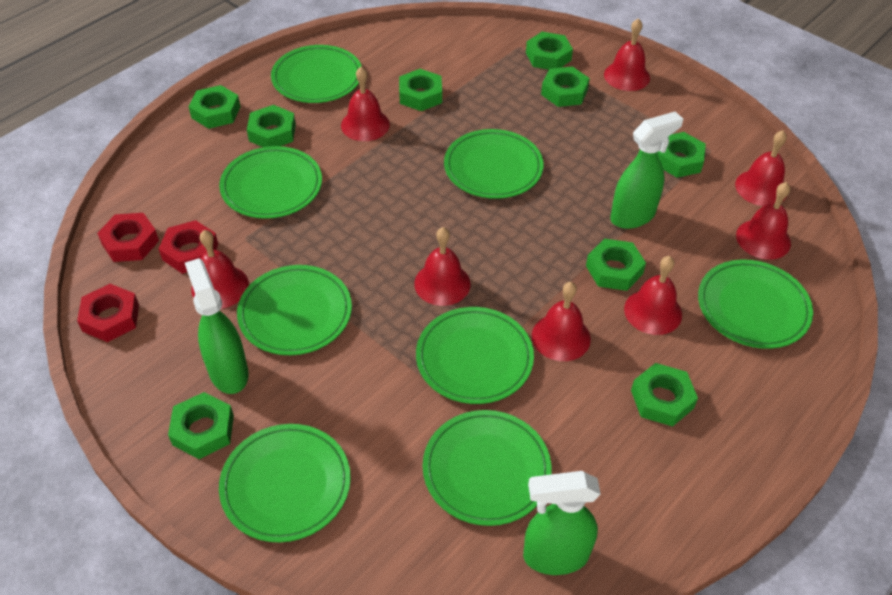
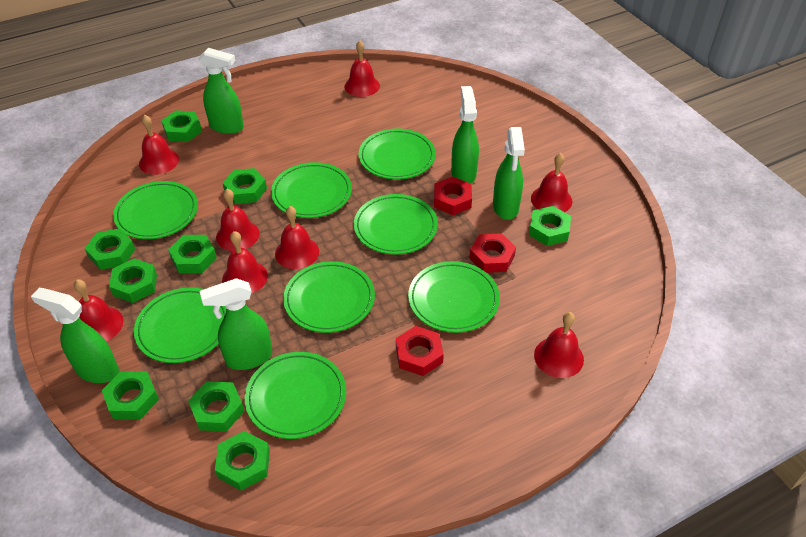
green spray bottle: [185,258,249,394] [523,471,601,575] [610,111,683,229] = 3 -> [31,288,119,383] [198,48,244,134] [200,278,272,370] [451,86,479,184] [493,127,525,220] = 5

